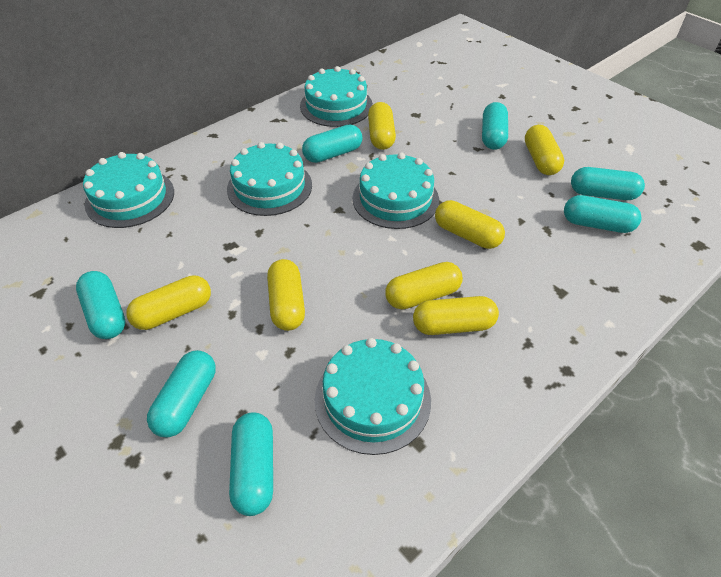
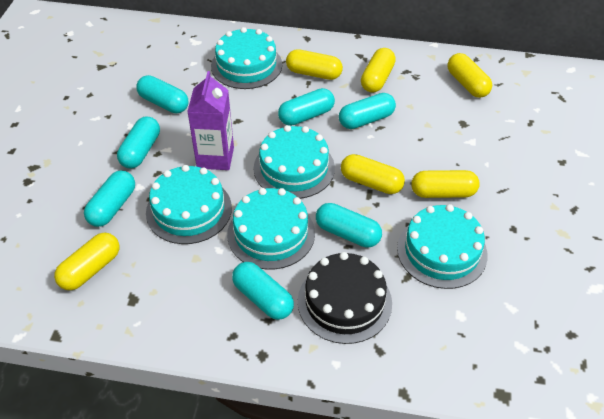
black cake: none = 0 -> [298,252,392,344] = 1
purple carton: none = 0 -> [187,71,234,170] = 1
yellow capsule: [126,275,211,330] [267,259,305,331] [368,102,396,150] [385,262,463,309] [413,296,499,335] [435,200,505,249] [525,125,564,175] = 7 -> [54,233,120,290] [286,49,343,80] [341,154,405,194] [361,48,396,93] [411,170,480,198] [447,53,492,98] = 6

